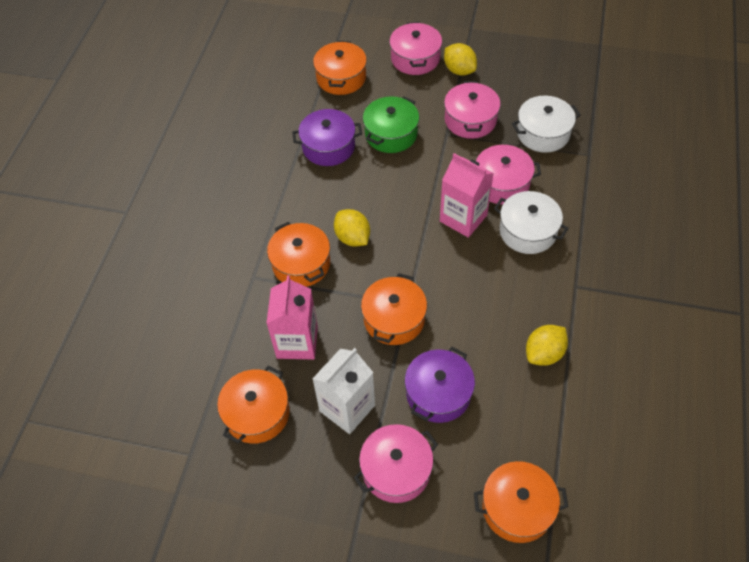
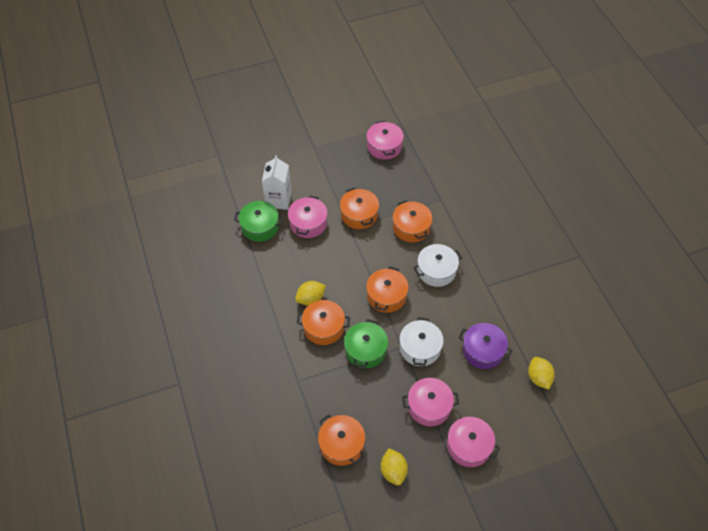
green pot: [363,96,419,153] = 1 -> [234,201,283,242] [344,319,388,368] = 2
pink carton: [266,276,318,360] [440,153,494,238] = 2 -> none = 0
purple pot: [292,109,362,166] [405,347,475,423] = 2 -> [459,323,512,369] = 1

